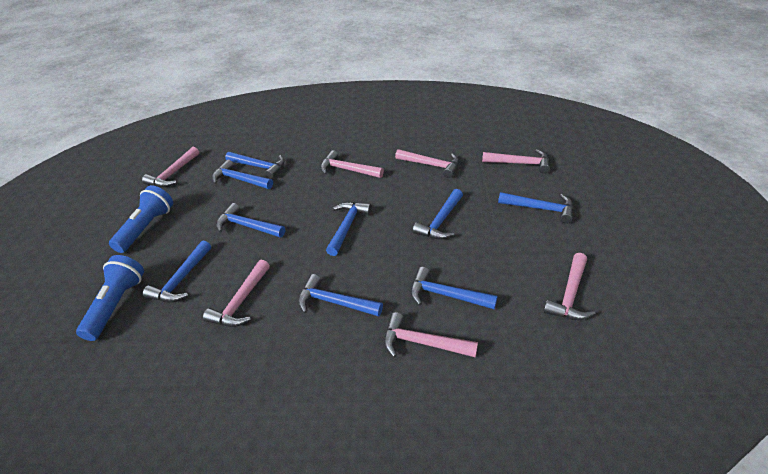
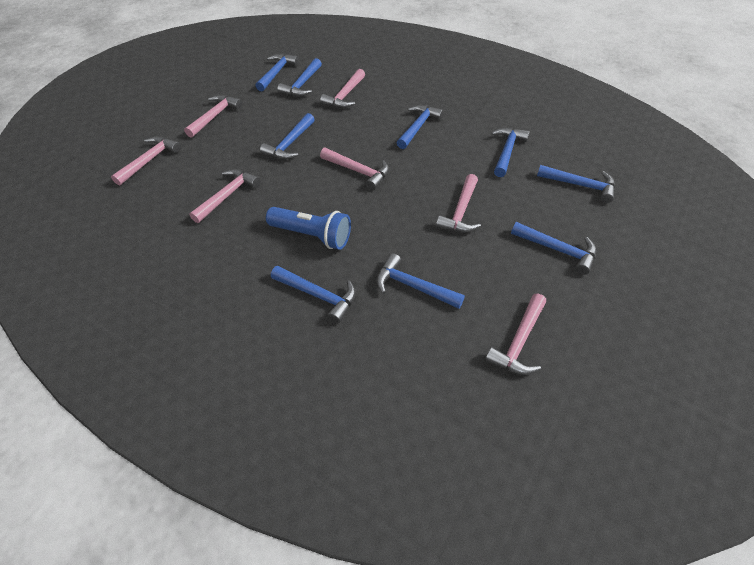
blue flashlight: [76,255,144,341] [109,185,173,253] = 2 -> [266,207,351,250] = 1

